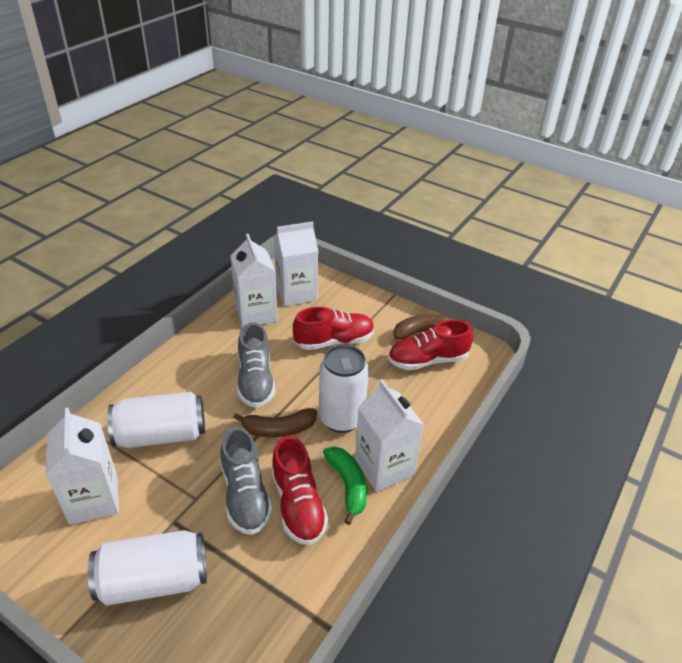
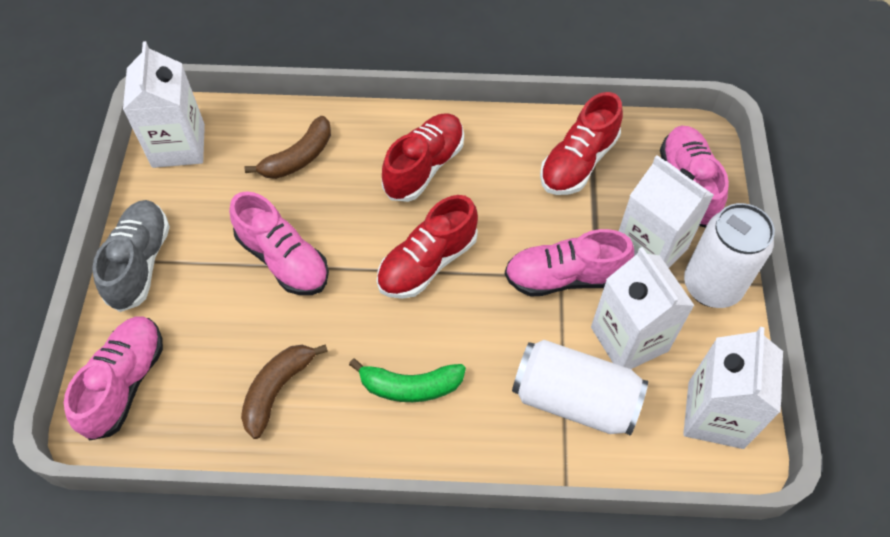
grey shoe: [220,427,272,535] [237,322,275,408] = 2 -> [92,200,170,312] = 1
pink shoe: none = 0 -> [64,316,163,440] [229,191,329,295] [505,229,634,297] [660,126,729,228] = 4
white can: [88,530,207,606] [107,392,205,448] [319,345,369,433] = 3 -> [512,340,648,435] [684,203,775,308] = 2

